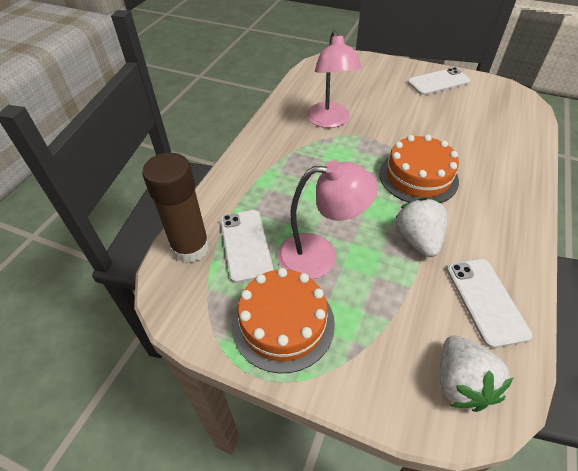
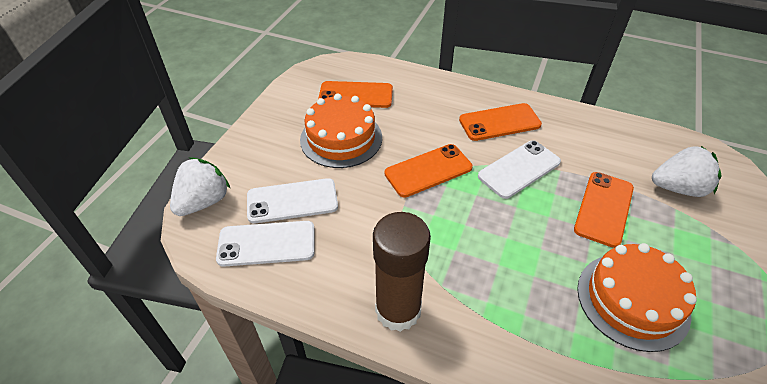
orange phone: none = 0 -> [318,81,393,108] [384,144,473,197] [459,103,542,141] [574,172,634,248] = 4
pink lamp: [277,160,378,279] [307,30,362,128] = 2 -> none = 0

